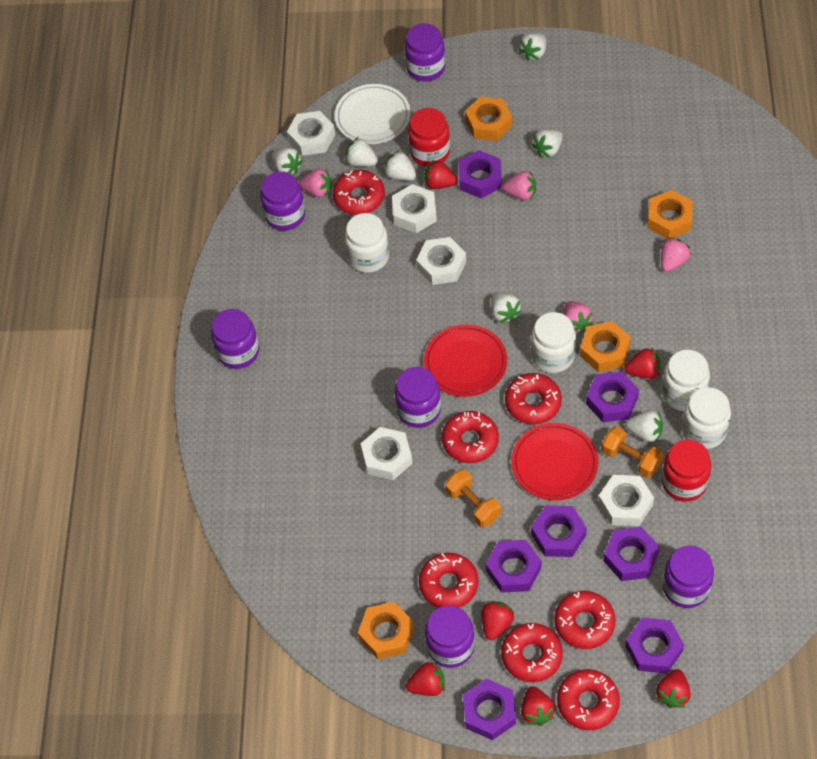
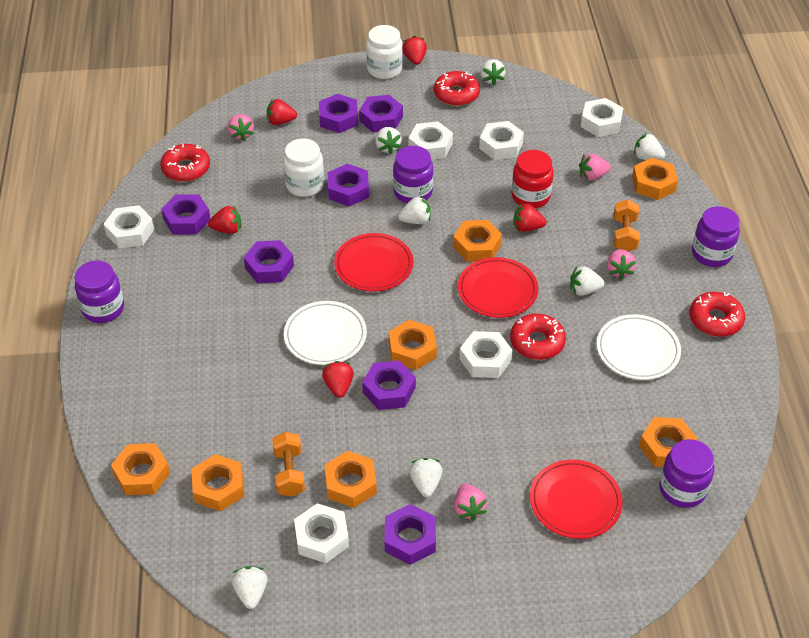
orange nut: [358,602,414,659] [465,97,512,141] [580,321,631,372] [647,190,693,239] = 4 -> [111,443,170,495] [192,454,244,512] [325,451,377,508] [389,320,437,370] [453,220,502,262] [632,158,678,200] [639,417,698,467] = 7
purple jar: [211,309,259,369] [260,172,305,231] [395,367,441,428] [405,23,445,82] [425,605,475,668] [663,545,714,608] = 6 -> [75,260,124,323] [393,146,433,203] [659,439,715,508] [692,206,740,267] = 4
red donut: [333,170,385,215] [419,553,478,608] [442,411,499,463] [501,623,563,682] [505,373,562,425] [555,591,615,649] [557,669,620,730] = 7 -> [160,144,210,182] [434,71,480,106] [510,314,566,360] [690,292,745,337] = 4
red jar: [408,108,450,167] [662,440,711,502] = 2 -> [511,150,554,208] = 1
red plate: [424,324,507,397] [511,423,598,501] = 2 -> [334,233,414,292] [458,257,538,318] [530,460,623,539] = 3
red strawberry: [406,661,445,696] [424,160,458,189] [482,601,514,640] [521,686,555,726] [624,347,661,379] [656,669,690,708] = 6 -> [208,205,241,234] [266,99,297,125] [322,361,354,398] [402,36,427,65] [513,203,546,232] = 5
white jar: [345,213,389,273] [531,312,576,373] [662,350,710,411] [682,387,731,449] = 4 -> [283,138,324,197] [366,25,403,79] = 2
white nut: [287,111,335,156] [361,427,413,480] [392,184,437,233] [416,237,466,285] [598,475,654,526] = 5 -> [104,205,154,248] [294,503,349,563] [409,121,453,160] [459,331,513,378] [479,121,524,160] [581,98,623,137] = 6
white plate: [335,84,411,144] = 1 -> [284,301,367,365] [597,314,681,380] = 2

